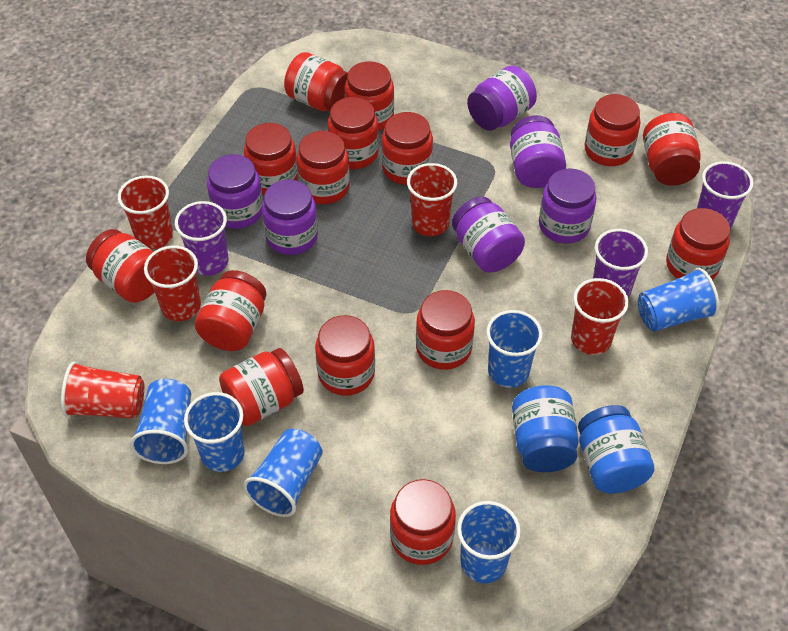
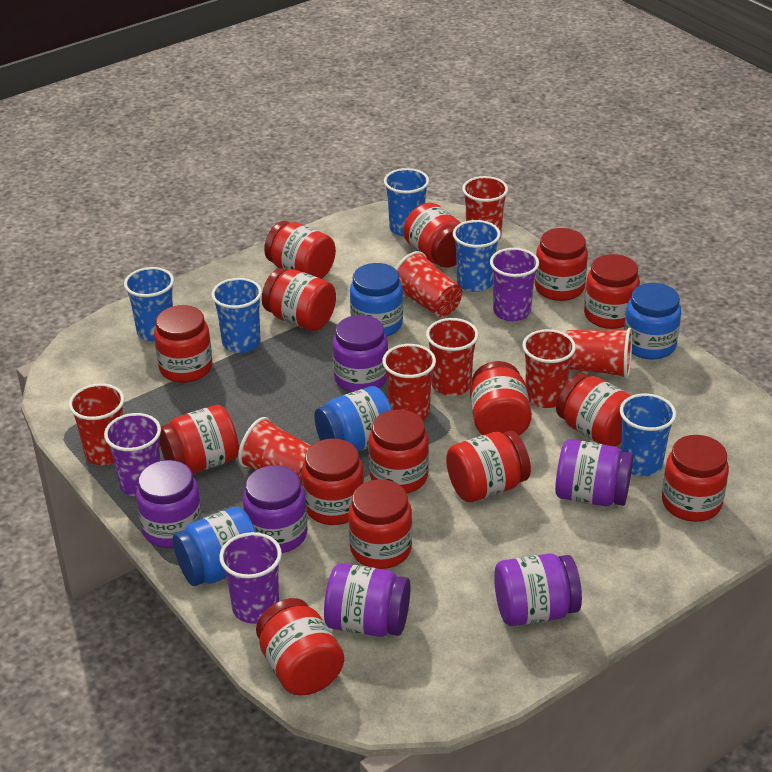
blue cup: [130,379,191,464] [184,392,245,472] [243,429,323,517] [457,501,521,583] [486,310,543,388] [638,268,720,331] = 6 -> [124,267,174,341] [211,278,262,353] [384,168,429,237] [453,220,501,292] [620,393,676,476] = 5
blue jar: [512,385,579,472] [578,405,654,494] = 2 -> [173,507,256,586] [314,386,392,452] [350,263,403,337] [624,283,681,360] = 4
red cup: [61,362,144,419] [118,176,173,249] [144,246,201,321] [407,163,457,236] [571,278,629,355] = 5 -> [69,383,124,465] [238,417,311,487] [382,344,436,420] [395,251,462,317] [426,318,479,396] [462,176,508,241] [522,329,576,408] [565,328,632,379] = 8

